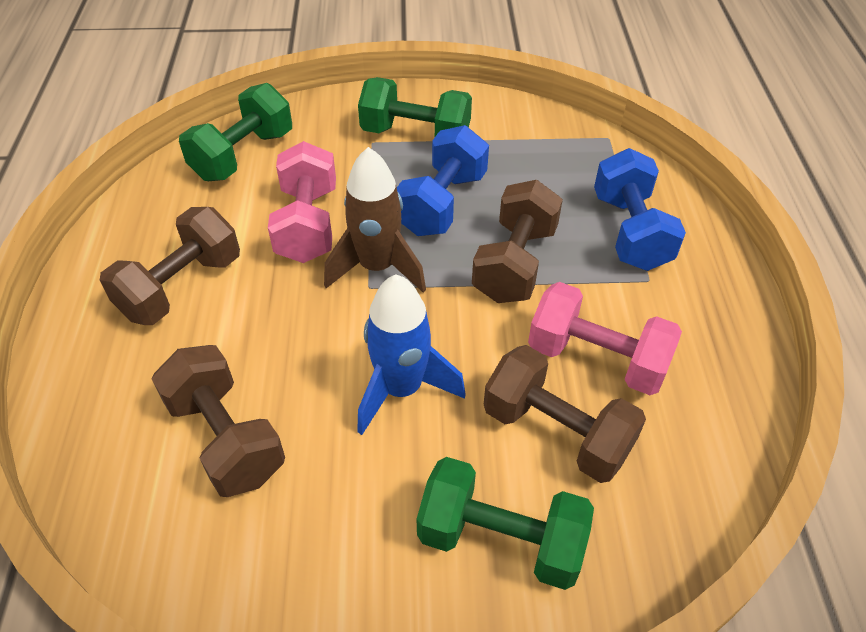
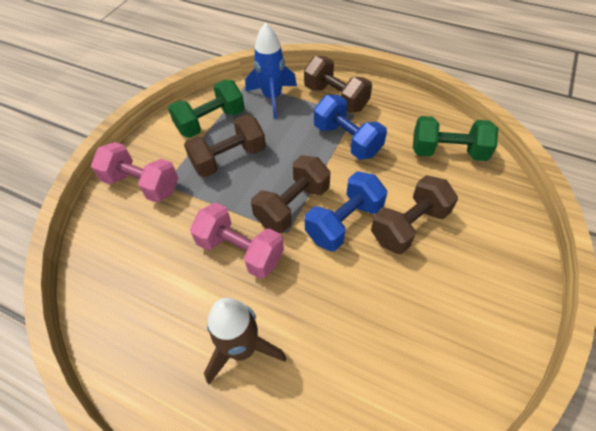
green dumbbell: [179,83,292,181] [358,77,472,136] [417,457,594,590] = 3 -> [168,80,245,138] [413,116,498,161] = 2

